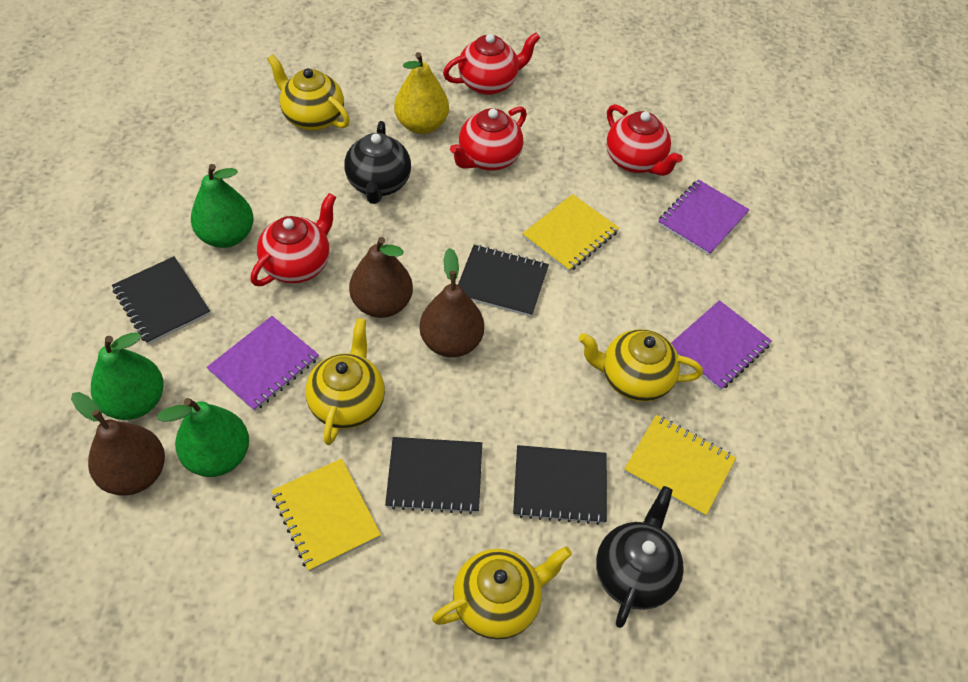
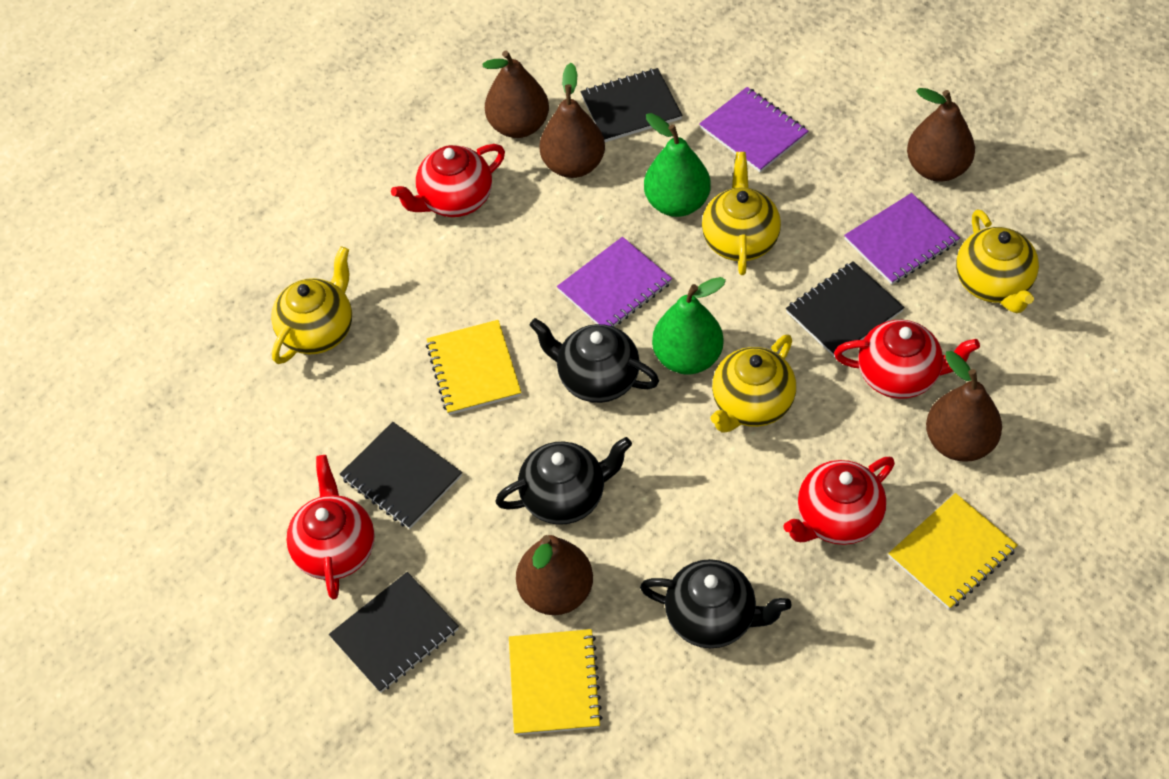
black teapot: [344,121,411,204] [596,486,684,628] = 2 -> [495,437,632,525] [529,318,659,403] [640,559,792,648] = 3
brown pear: [71,392,165,496] [349,237,413,318] [420,248,484,357] = 3 -> [483,50,549,138] [516,535,593,615] [539,63,605,178] [907,88,975,182] [926,351,1002,462] = 5
green pear: [91,333,164,420] [157,398,249,477] [191,164,254,248] = 3 -> [644,113,711,217] [652,277,726,374] = 2
yellow pear: [394,52,449,134] = 1 -> none = 0

